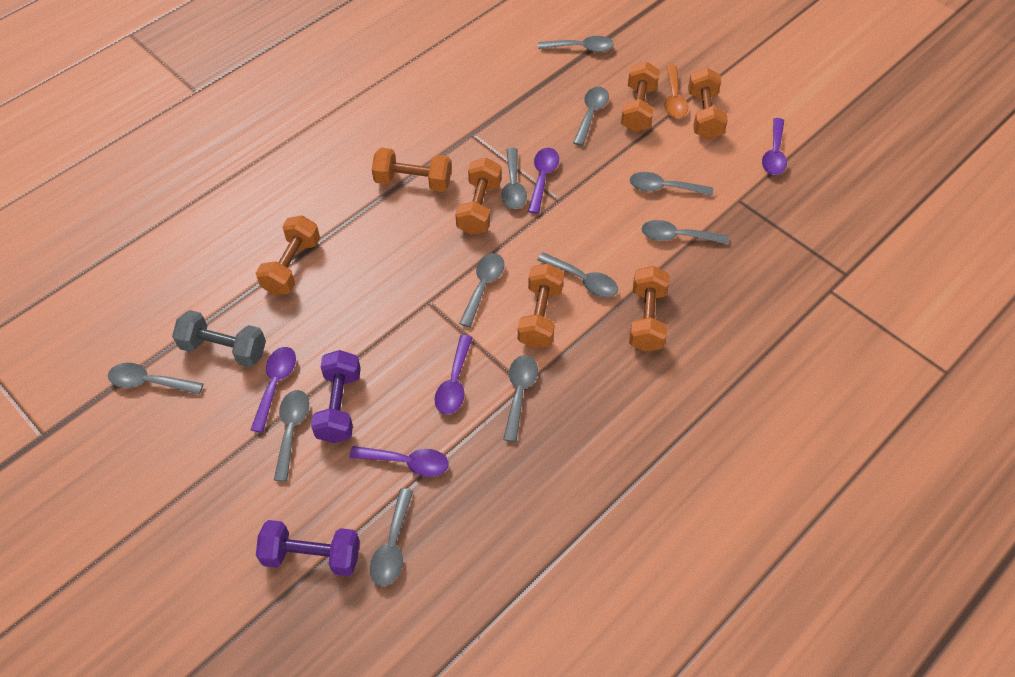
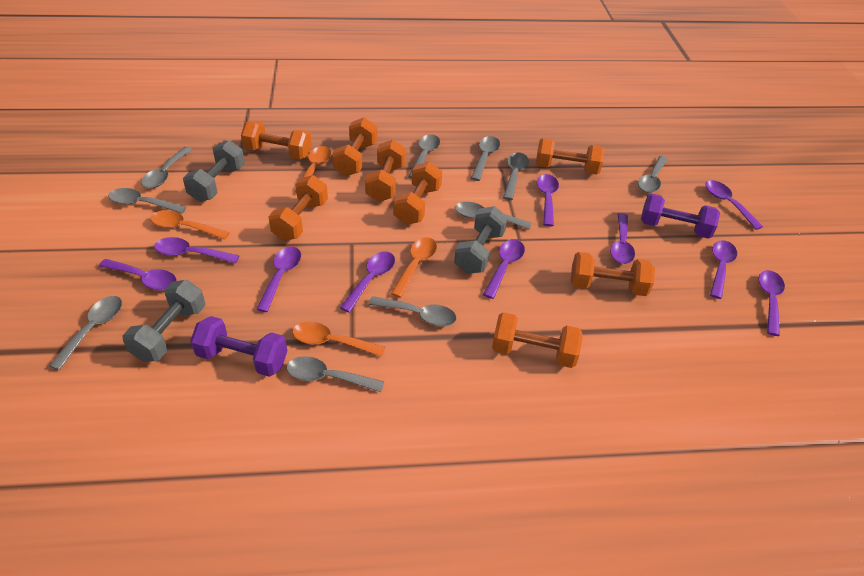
grey dumbbell: [172,310,266,368] = 1 -> [122,280,206,362] [183,140,245,202] [454,206,508,274] = 3
grey spoon: [108,363,204,394] [274,390,309,481] [370,488,413,586] [459,253,504,327] [501,148,527,209] [503,355,538,442] [537,252,618,297] [538,36,614,52] [573,87,609,146] [629,172,713,196] [641,220,728,244] = 11 -> [49,296,122,370] [108,188,186,214] [141,147,192,189] [286,356,384,392] [368,296,457,327] [409,134,440,179] [455,202,531,230] [471,136,500,181] [503,152,529,200] [638,156,668,193] = 10
orange dumbbell: [256,215,320,295] [372,148,451,192] [456,157,501,235] [518,263,564,349] [621,62,660,132] [629,266,670,352] [688,68,728,140] = 7 -> [241,121,312,159] [268,175,328,241] [332,118,377,176] [365,140,406,202] [393,162,442,225] [492,312,583,368] [536,138,605,175] [571,252,655,296] = 8
orange spoon: [664,65,688,118] = 1 -> [150,210,230,240] [292,322,385,357] [295,146,331,193] [391,237,437,298] = 4
purple spoon: [250,347,296,433] [350,446,449,477] [435,335,472,414] [528,148,559,214] [762,118,787,175] = 5 -> [99,259,177,291] [154,237,239,263] [256,246,301,312] [340,251,395,312] [483,239,525,299] [537,174,559,226] [610,213,635,264] [705,180,763,230] [710,240,737,299] [758,270,785,336] = 10

